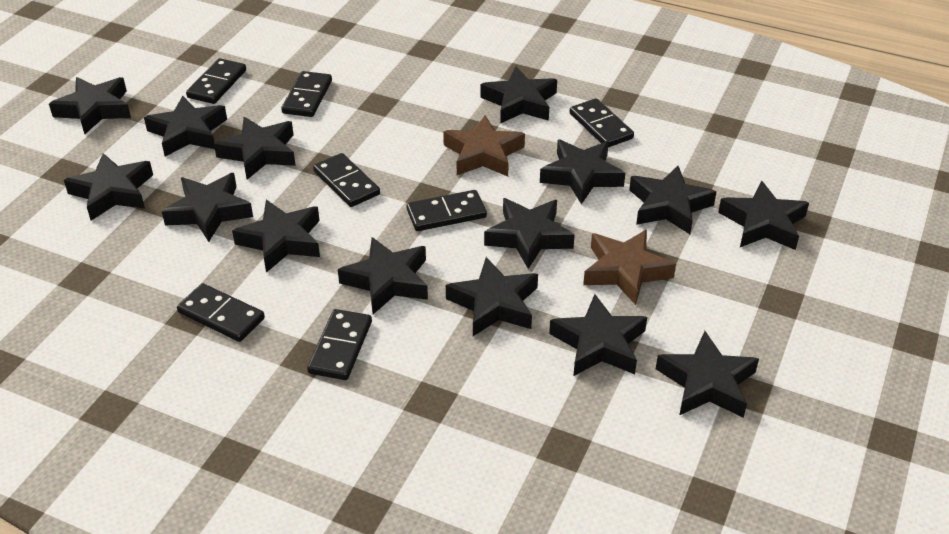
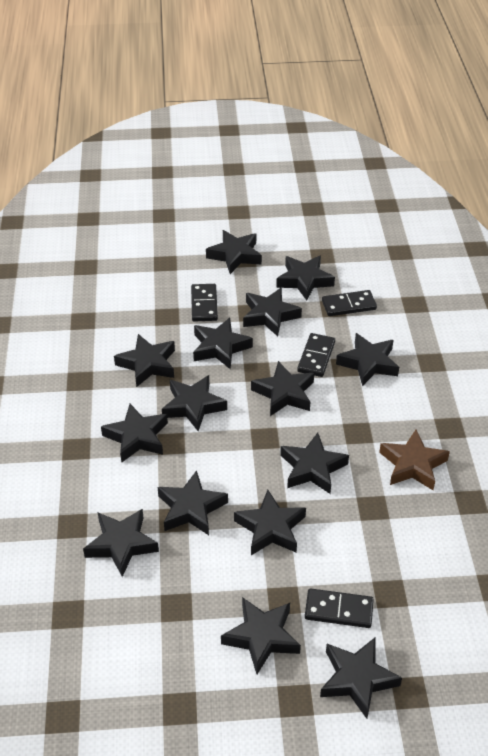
black domino: [177,283,265,342] [186,58,246,104] [281,71,332,117] [307,309,372,380] [313,153,380,207] [407,190,487,231] [570,98,634,147] = 7 -> [191,284,218,321] [297,333,335,377] [305,589,374,628] [322,290,377,316] = 4
brown star: [443,116,525,176] [583,230,676,305] = 2 -> [379,430,450,490] = 1

